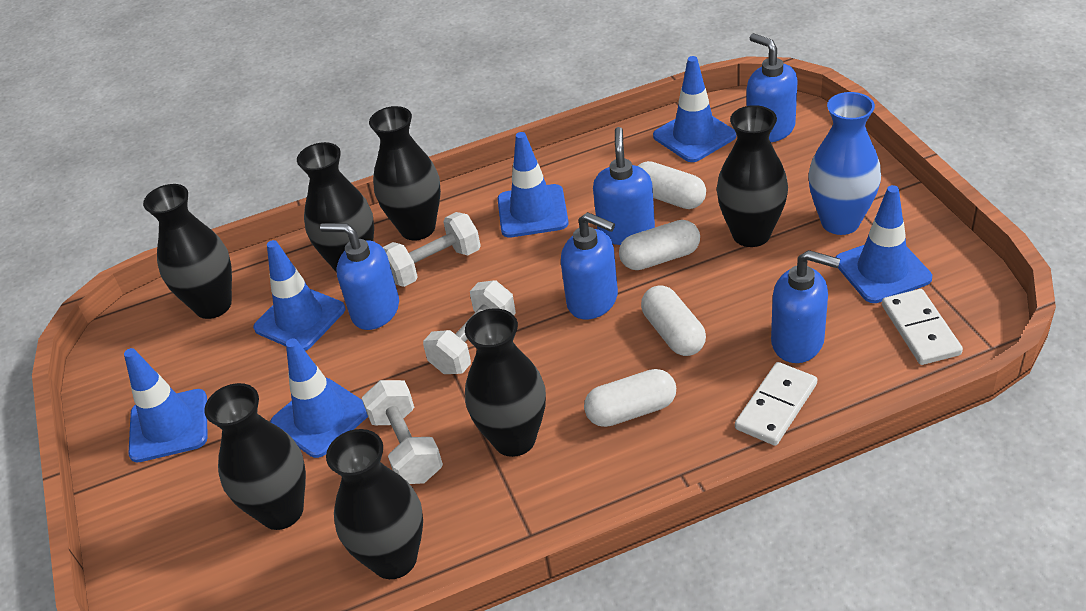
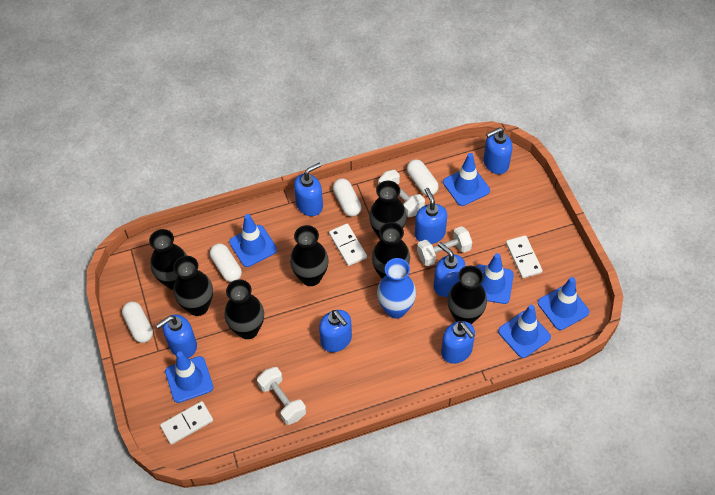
blue soap dispenser: [320,223,399,330] [561,212,618,319] [593,127,655,245] [746,33,798,142] [771,250,840,363] = 5 -> [156,314,197,358] [294,163,323,216] [319,310,352,352] [415,188,447,244] [434,242,465,297] [441,321,475,364] [483,127,513,174] = 7
white domino: [735,362,817,446] [882,289,963,365] = 2 -> [160,401,213,445] [329,224,367,266] [506,235,543,278] = 3

